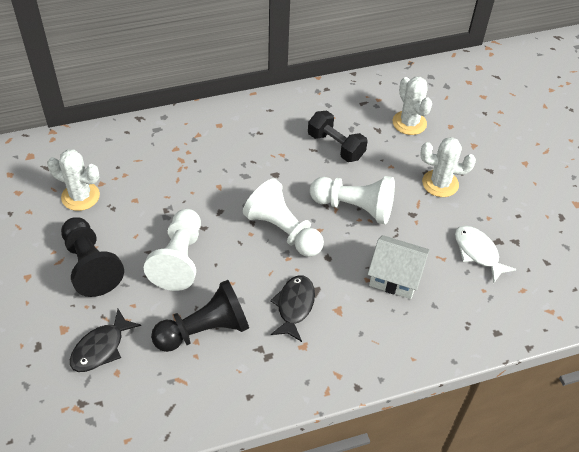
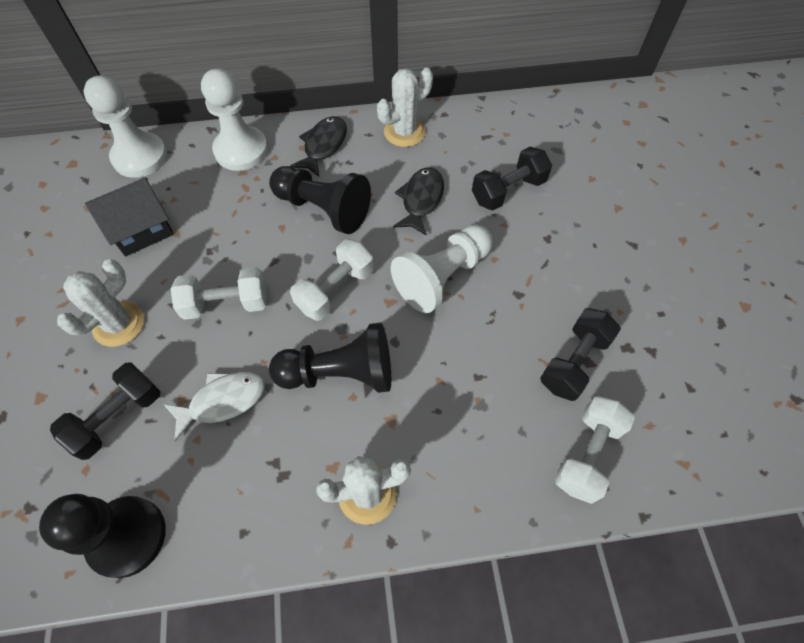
black dumbbell: [308,111,368,162] = 1 -> [50,362,161,460] [472,147,552,210] [540,308,621,401] = 3
black house: none = 0 -> [85,178,174,256] = 1
black pawn: [61,217,124,297] [151,280,249,352] = 2 -> [39,494,166,578] [269,166,371,234] [269,323,391,393] = 3
white dumbbell: none = 0 -> [170,267,267,320] [290,239,374,321] [554,396,635,504] = 3
white house: [368,235,430,299] = 1 -> none = 0

